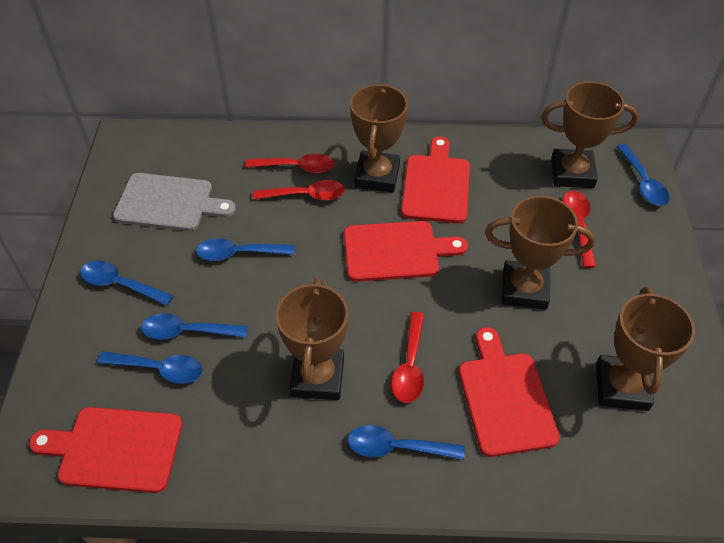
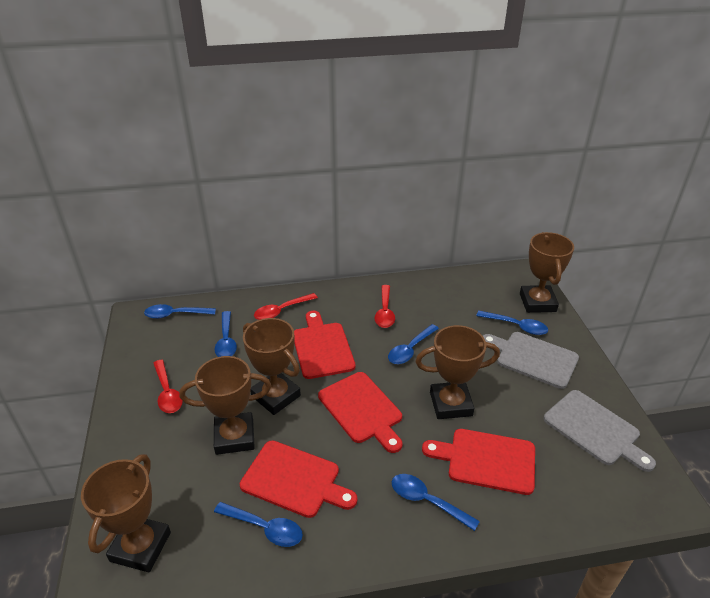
grey cutting board: [113,173,236,231] = 1 -> [483,332,579,389] [544,390,656,472] = 2
red spoon: [245,154,335,173] [253,180,345,201] [391,312,424,403] [562,191,596,268] = 4 -> [153,360,183,413] [254,293,318,320] [374,285,395,328] = 3

